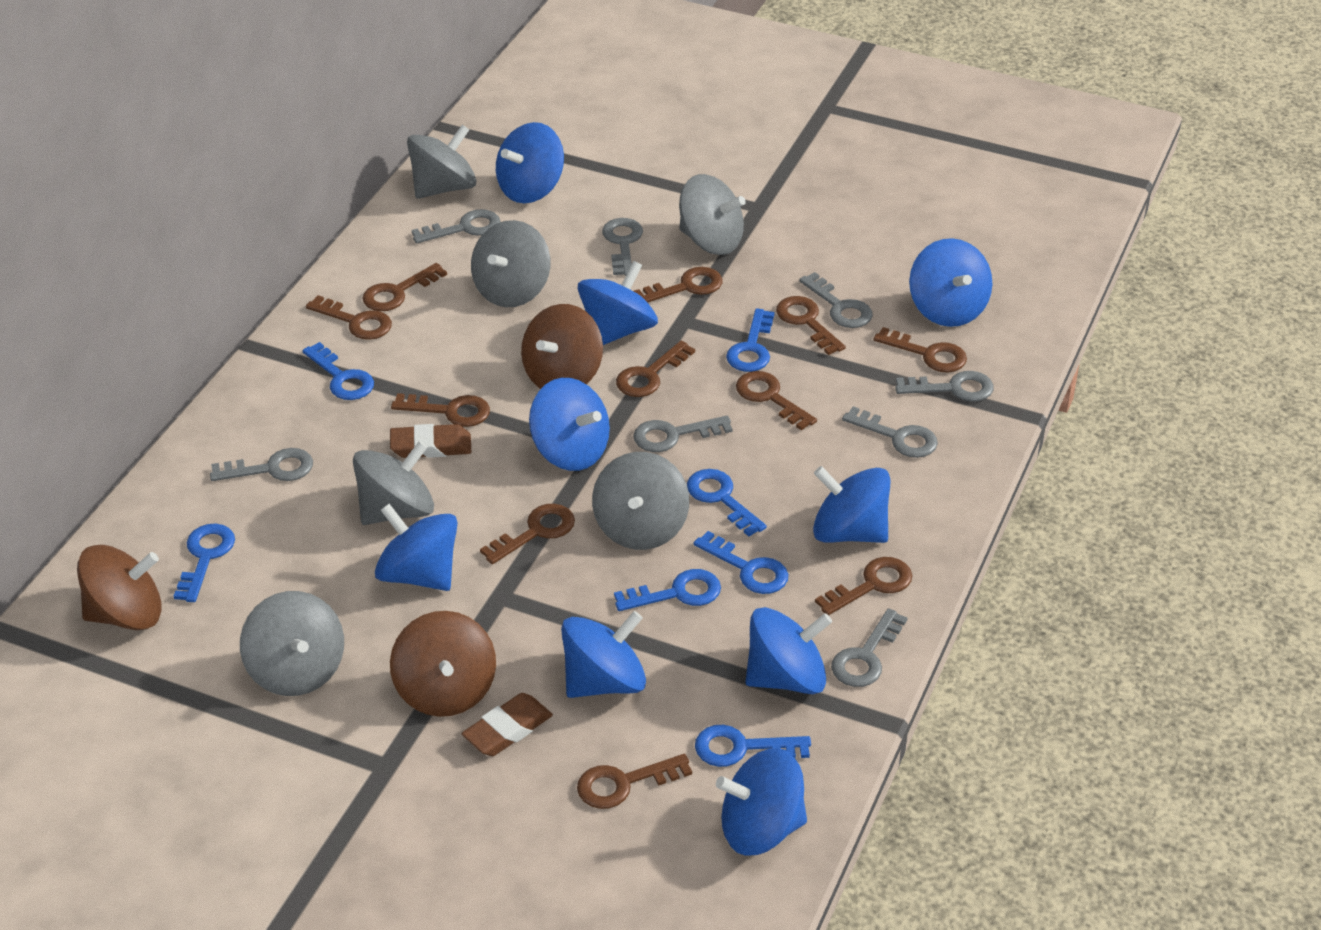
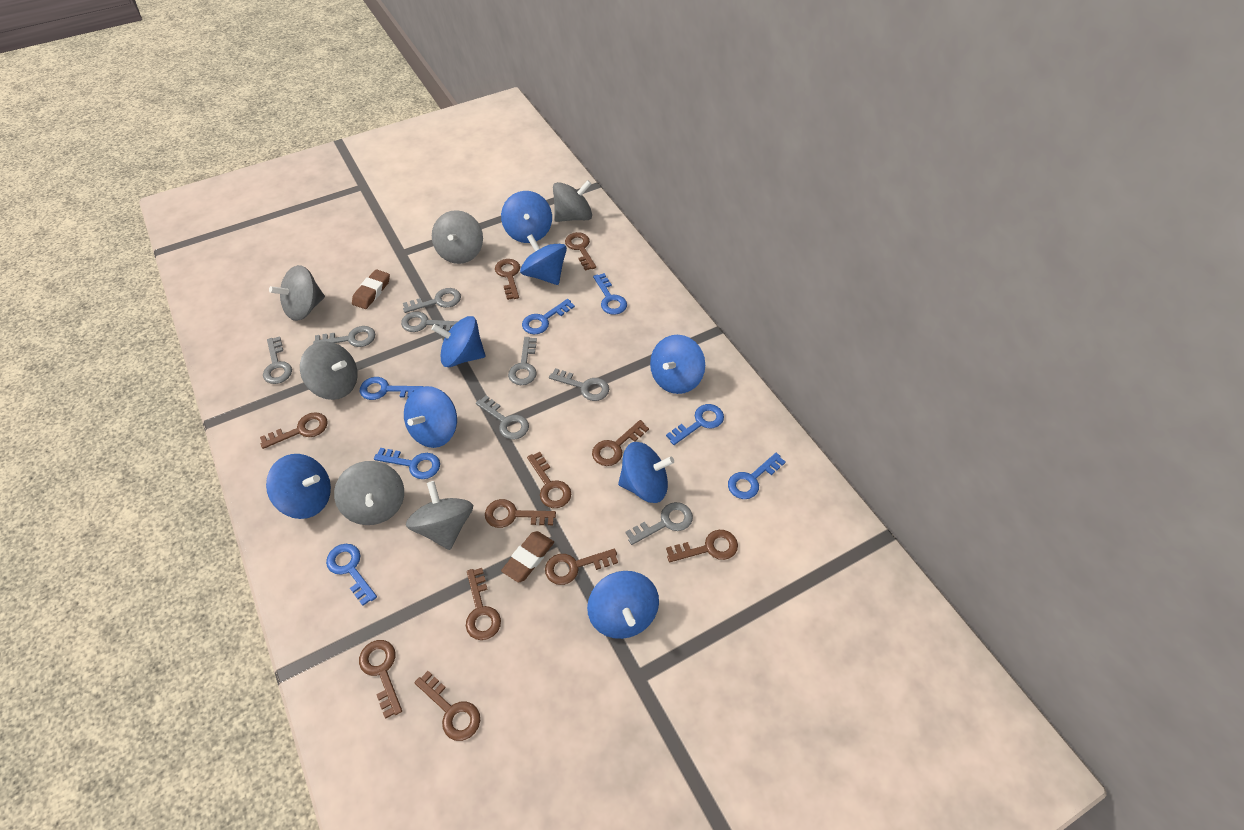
blue spinning top: [375,504,458,591] [496,122,564,203] [529,378,610,471] [561,611,646,698] [578,261,658,345] [716,748,807,855] [745,607,832,694] [813,466,891,543] [909,238,992,327] = 9 -> [266,454,331,519] [404,386,457,448] [431,316,485,367] [501,191,552,243] [520,234,567,285] [587,571,659,639] [618,442,674,503] [650,335,705,394] = 8
brown spinning top: [77,545,162,630] [390,611,496,717] [521,304,603,389] = 3 -> none = 0

